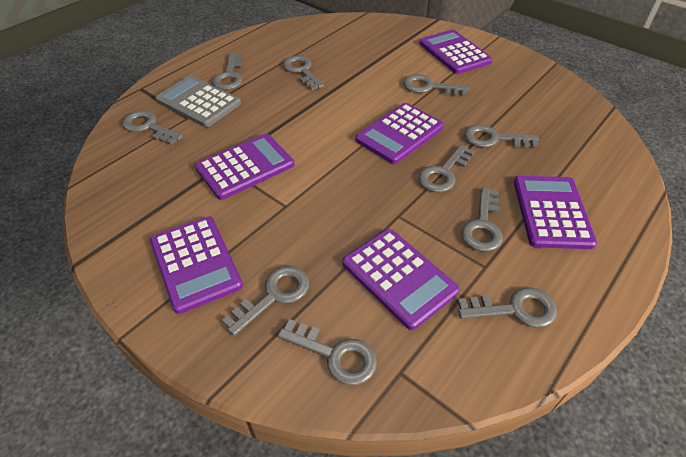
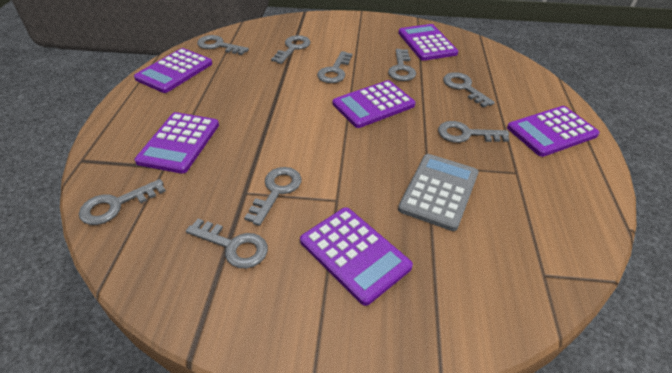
grey key: [122,110,183,145] [212,53,243,90] [222,266,309,336] [278,319,377,385] [283,56,324,90] [403,74,469,96] [418,144,474,192] [458,287,557,328] [461,188,503,252] [464,124,539,148] = 10 -> [79,179,166,225] [186,218,268,268] [197,35,249,55] [244,167,302,226] [271,35,311,64] [317,51,353,83] [388,49,416,81] [438,121,509,143] [443,72,495,107] = 9

